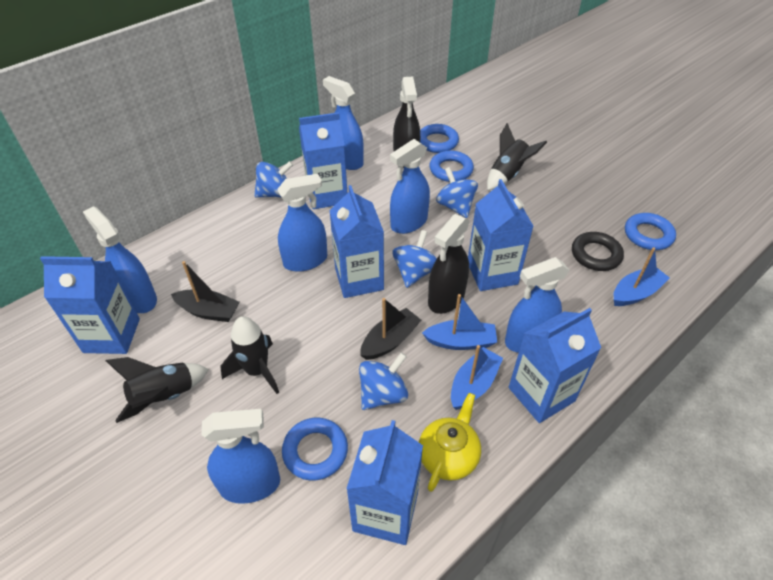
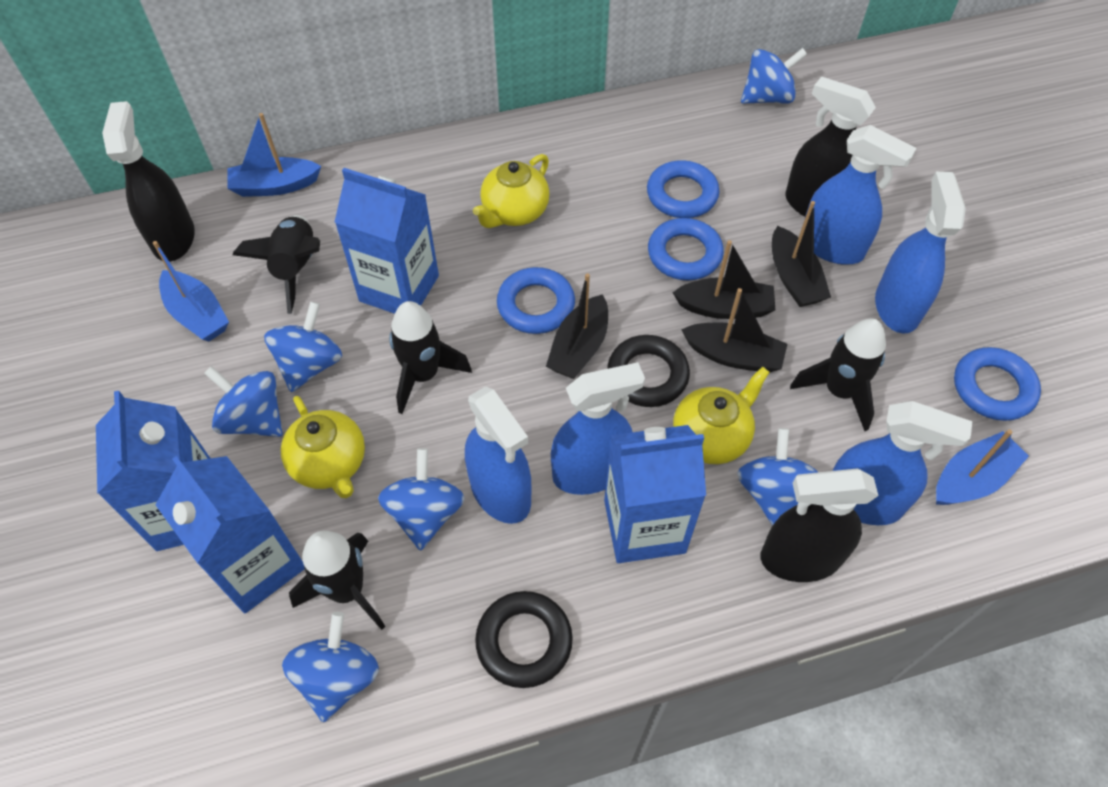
black boat: [171,261,239,322] [360,298,421,360] = 2 -> [546,273,608,379] [673,240,775,319] [681,288,787,372] [772,201,831,307] = 4
black ring: [572,232,624,271] = 1 -> [475,591,573,688] [607,335,690,407] = 2
black rocket: [106,357,209,423] [220,316,279,394] [487,123,547,190] = 3 -> [232,215,320,314] [289,531,385,630] [389,301,472,414] [790,318,886,431] = 4
black spray bottle: [393,77,420,168] [428,214,470,314] = 2 -> [102,101,195,262] [761,468,879,582] [785,76,876,217] = 3
blue carton: [40,256,140,354] [299,112,347,209] [329,185,384,298] [347,420,423,545] [468,179,534,291] [509,308,601,423] = 6 -> [96,391,211,551] [155,456,305,613] [335,168,439,314] [604,425,706,563] = 4
blue spinning top: [254,161,293,198] [359,352,408,410] [392,230,437,288] [436,167,478,218] = 4 -> [204,366,283,437] [264,301,342,392] [282,612,379,722] [378,448,465,551] [737,428,818,526] [741,48,807,104] = 6
blue spray bottle: [83,206,157,313] [201,409,280,504] [277,174,327,272] [323,76,364,170] [390,139,430,234] [505,257,570,353] = 6 -> [465,386,532,524] [551,362,645,495] [805,125,917,265] [833,401,973,525] [875,172,966,334] = 5
yellow teapot: [419,393,481,492] = 1 -> [281,396,365,498] [473,154,550,228] [673,367,770,464] = 3

